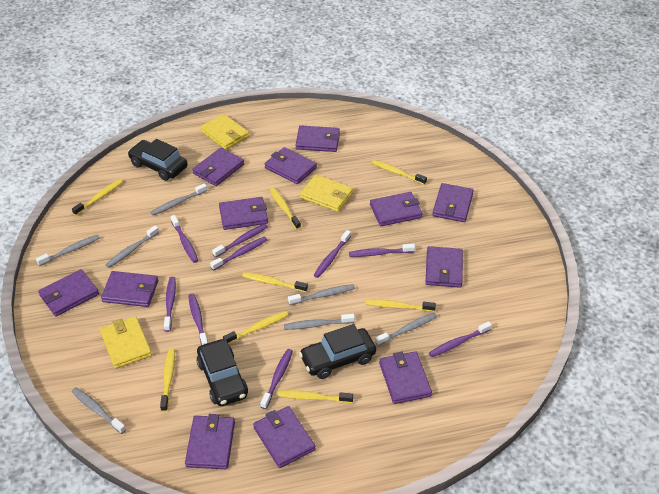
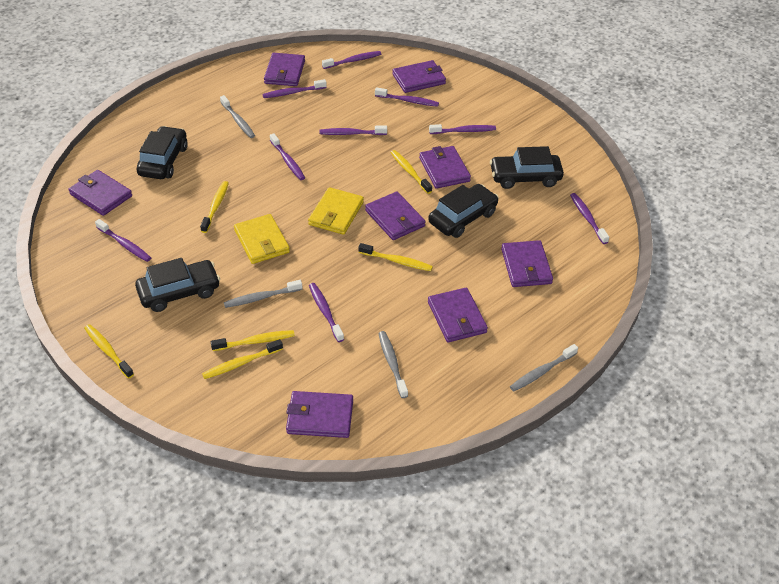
black car: [128,139,188,181] [196,339,248,406] [299,324,376,379] = 3 -> [135,258,220,312] [136,126,188,179] [428,184,499,238] [490,146,564,189] = 4
grey toothbrush: [36,235,100,266] [72,387,126,434] [105,225,159,268] [151,183,208,215] [284,314,355,330] [288,284,355,305] [375,313,437,346] = 7 -> [220,95,255,138] [224,280,303,308] [378,331,408,398] [510,344,578,391] = 4
purple wallet: [38,269,99,316] [101,271,158,307] [185,414,235,469] [192,148,244,186] [219,197,268,230] [253,406,316,468] [265,147,317,184] [296,125,340,152] [370,192,423,226] [379,351,432,404] [425,246,463,288] [432,183,474,222] = 12 -> [69,170,132,216] [264,53,305,86] [286,391,353,438] [365,192,426,240] [392,60,446,93] [419,146,471,189] [428,288,488,342] [501,240,553,287] = 8
yellow toothbrush: [72,179,123,216] [160,349,175,412] [223,311,288,344] [242,272,308,292] [270,188,301,229] [277,390,353,403] [365,299,436,312] [372,160,427,185] = 8 -> [84,324,134,379] [200,181,229,233] [202,339,283,379] [211,330,295,351] [358,243,433,271] [391,150,432,194] = 6
yellow wallet: [100,316,152,369] [200,114,249,150] [300,174,353,212] = 3 -> [234,214,290,264] [308,187,364,235] = 2

